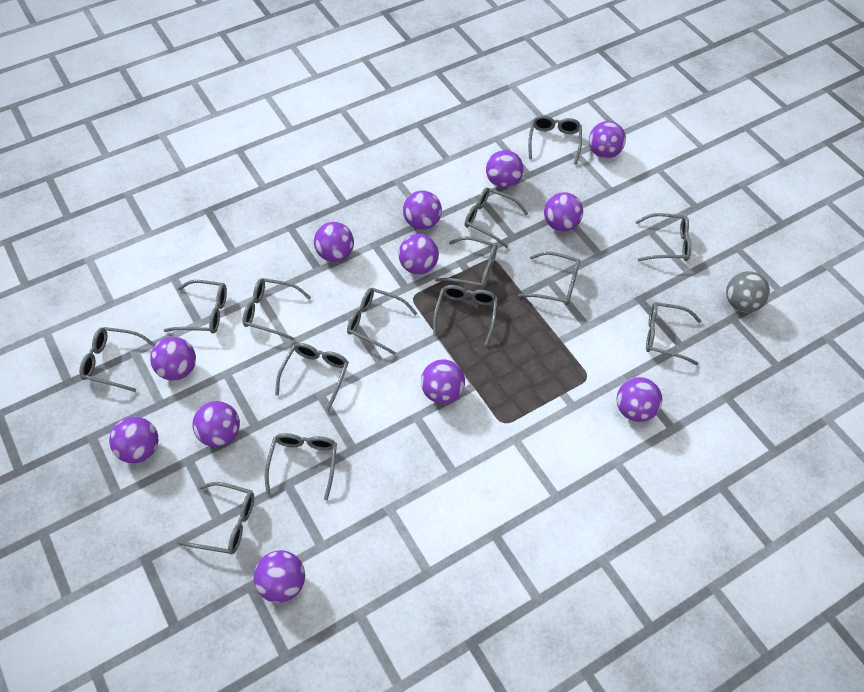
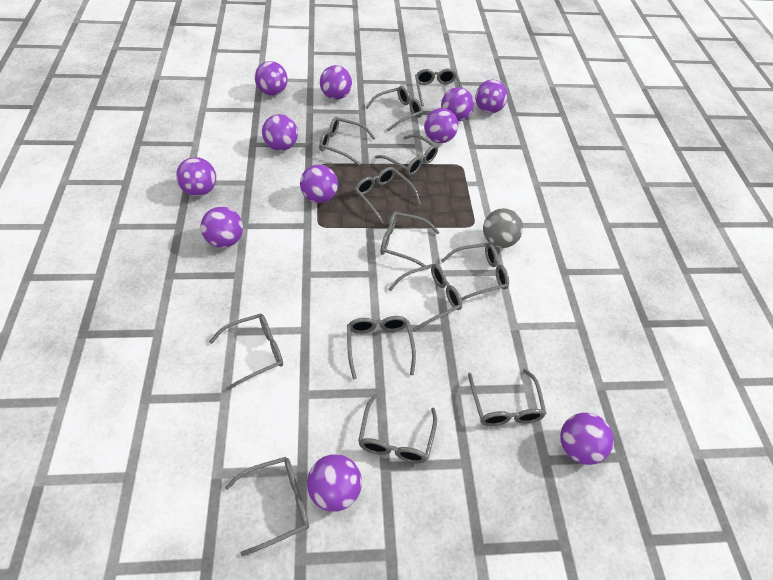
grey glasses: [79,327,156,392] [164,280,227,334] [177,482,254,555] [242,278,311,341] [265,433,337,500] [275,343,349,412] [347,288,417,355] [433,285,498,346] [435,236,497,290] [465,188,528,248] [518,251,580,306] [528,115,582,164] [635,213,691,261] [646,302,702,365] = 14 -> [209,314,283,390] [225,457,309,556] [319,117,375,165] [347,316,416,379] [355,167,421,224] [358,394,437,463] [366,86,423,132] [375,134,438,176] [380,211,440,270] [388,264,462,331] [415,69,463,106] [441,243,509,300] [468,369,547,426] = 13
purple ball: [109,417,158,463] [150,337,196,381] [193,401,240,447] [254,550,305,603] [314,222,354,262] [399,234,439,274] [403,190,442,230] [421,359,465,404] [486,150,523,188] [544,192,583,232] [589,121,626,158] [616,377,662,422] = 12 -> [176,157,216,196] [201,207,243,248] [255,61,288,96] [262,114,298,151] [300,165,338,203] [307,454,362,512] [320,65,352,100] [424,108,458,143] [441,87,474,122] [475,80,508,113] [560,413,614,465] = 11

